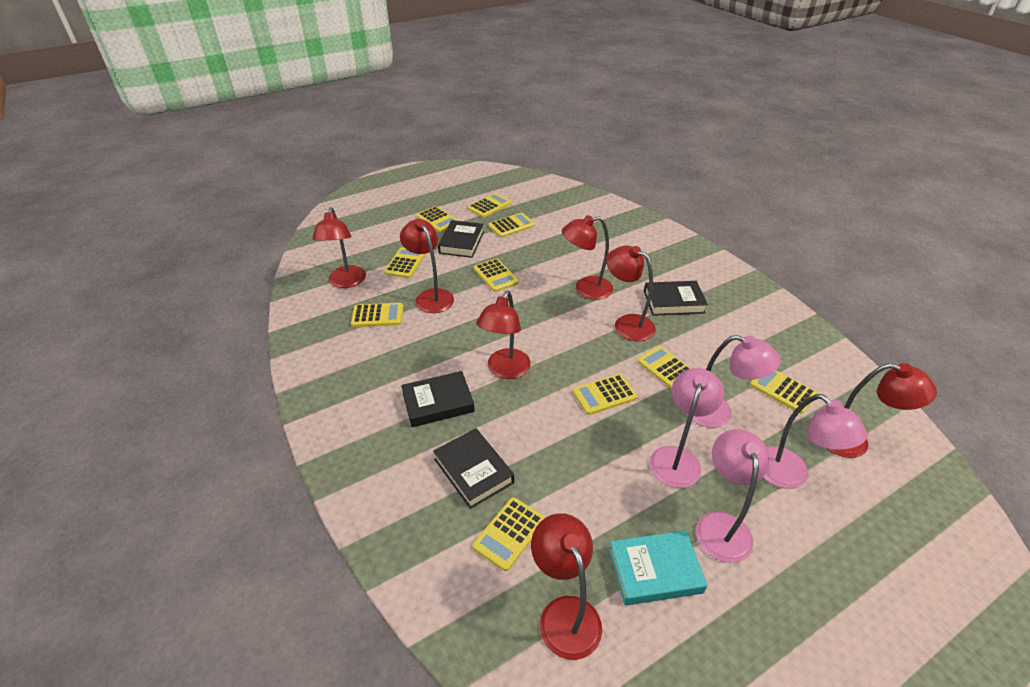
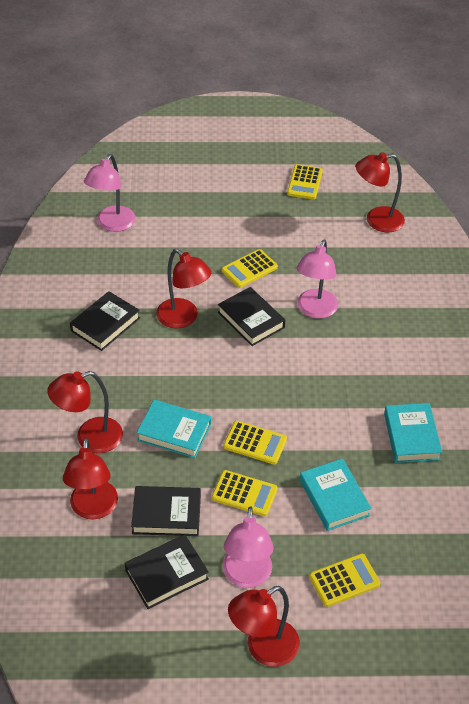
pink lamp: [650,368,724,488] [686,335,781,428] [696,429,769,563] [763,394,867,489] = 4 -> [84,154,135,232] [223,506,274,588] [296,239,338,319] = 3
red lamp: [312,207,366,288] [400,219,454,313] [476,291,531,379] [531,513,602,660] [562,215,613,300] [606,246,656,341] [826,363,937,458] = 7 -> [47,371,123,453] [63,438,118,520] [156,249,212,329] [228,586,300,667] [356,152,405,232] = 5
turquoise book: [609,531,708,606] = 1 -> [137,400,211,458] [300,459,372,531] [384,403,442,463] = 3
yellow calculator: [351,303,403,327] [384,247,426,278] [417,206,459,233] [468,193,511,218] [473,497,545,571] [474,258,519,292] [488,213,535,238] [572,374,637,415] [637,346,691,389] [750,370,818,414] = 10 -> [212,470,278,516] [222,249,278,288] [223,421,287,464] [287,164,323,199] [309,554,380,607] = 5

